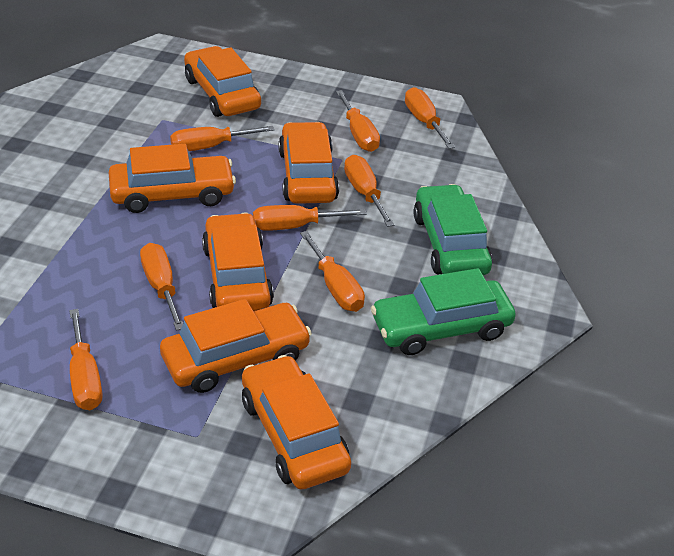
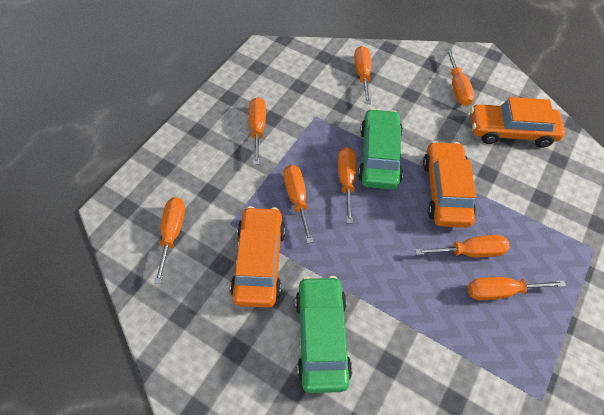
orange car: [109,144,236,213] [160,299,312,393] [184,46,261,117] [202,213,274,311] [242,355,351,489] [278,122,339,204] = 6 -> [230,206,285,308] [423,141,476,228] [470,97,565,148] = 3

